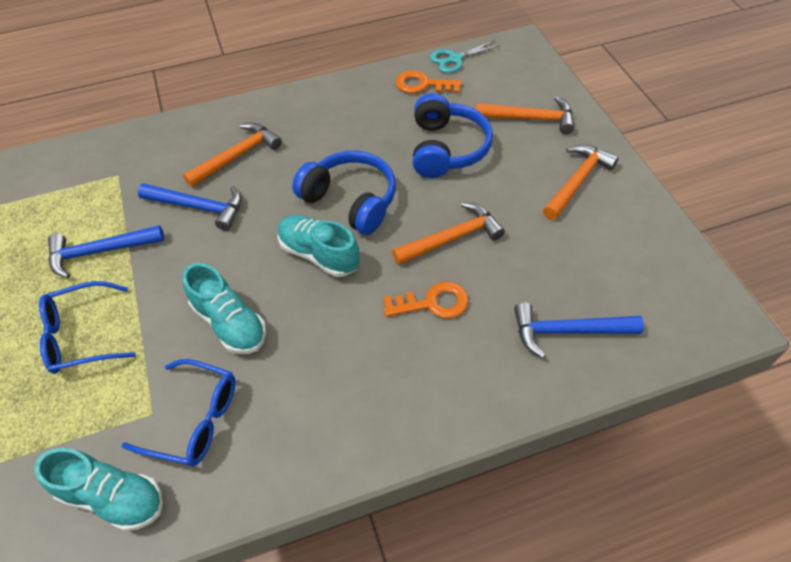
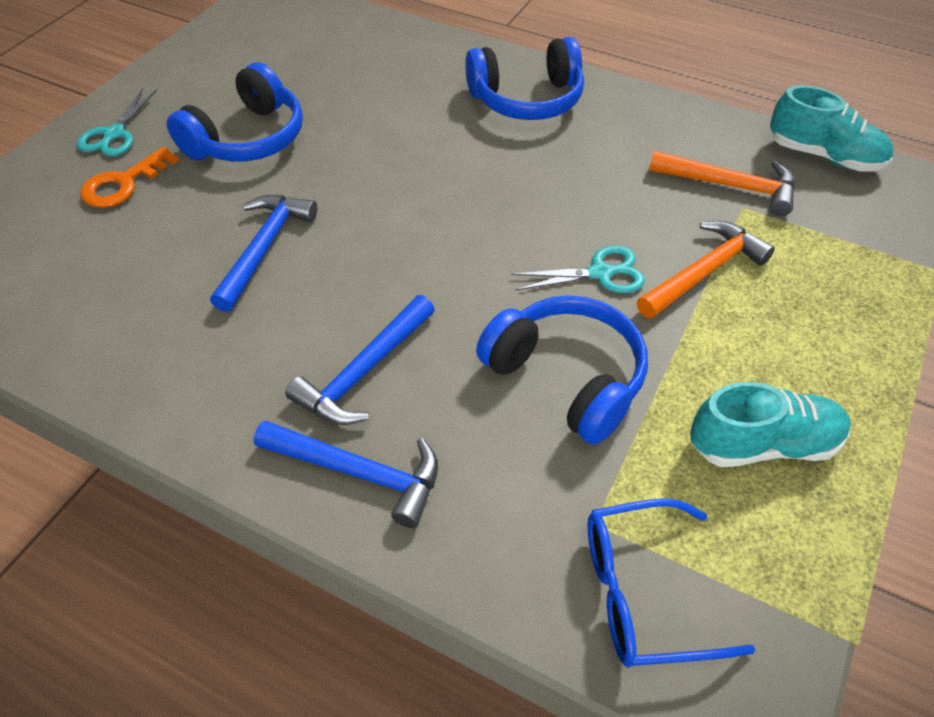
blue glasses: [39,281,136,374] [121,359,235,466] = 2 -> [588,498,755,668] = 1
blue headphones: [292,151,396,235] [413,93,493,178] = 2 -> [167,62,303,162] [465,37,584,120] [476,295,648,445] = 3
orange hammer: [183,123,282,187] [392,202,505,265] [476,97,574,134] [543,145,619,220] = 4 -> [637,221,775,319] [649,151,795,216] = 2
orange key: [383,281,469,318] [395,70,462,93] = 2 -> [80,147,179,208] = 1
turquoise scissors: [430,40,501,73] = 1 -> [77,88,157,157] [511,245,645,293] = 2
turquoise shoe: [34,448,163,531] [183,263,266,354] [278,215,360,277] = 3 -> [690,382,851,467] [770,85,894,172] = 2

